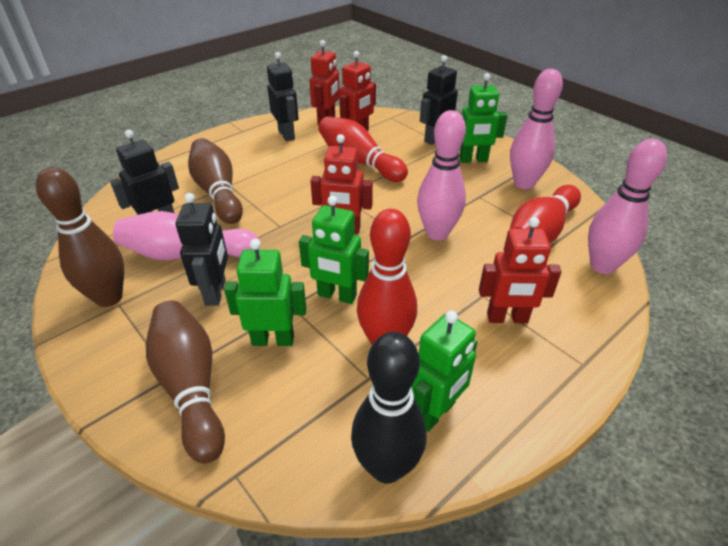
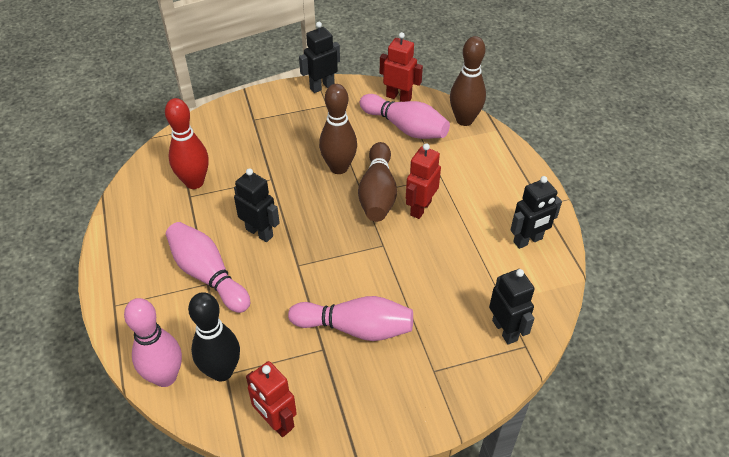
green robot: [224,239,306,346] [299,196,369,304] [412,311,477,432] [459,73,507,163] = 4 -> none = 0
red bowling pin: [318,116,408,182] [357,209,417,345] [510,185,581,243] = 3 -> [165,98,209,189] = 1
red robot: [309,40,339,126] [310,134,373,234] [339,51,376,131] [479,217,562,323] = 4 -> [246,361,297,437] [380,32,423,102] [406,143,441,219] = 3

